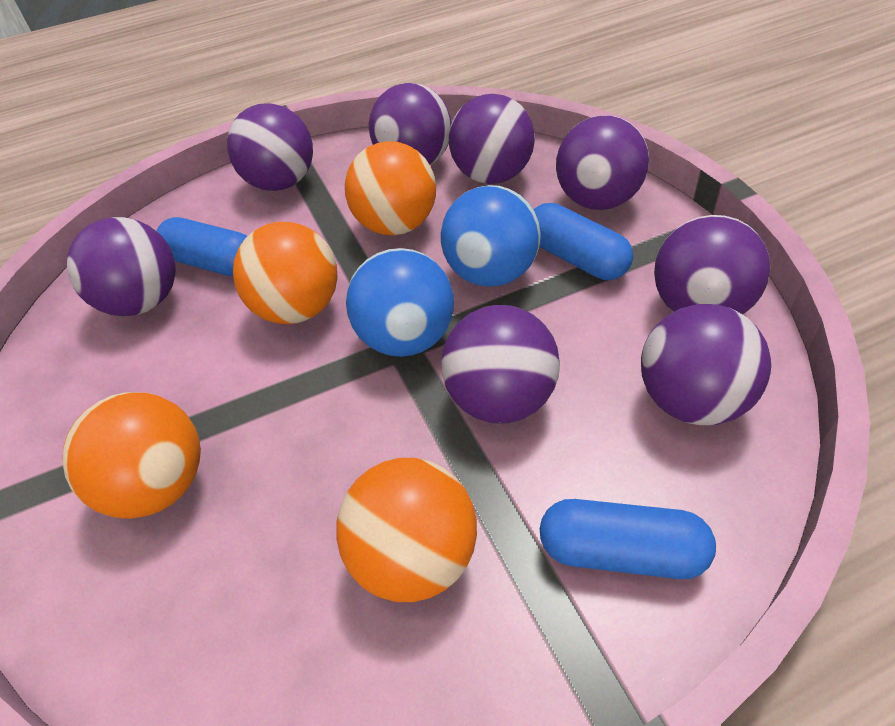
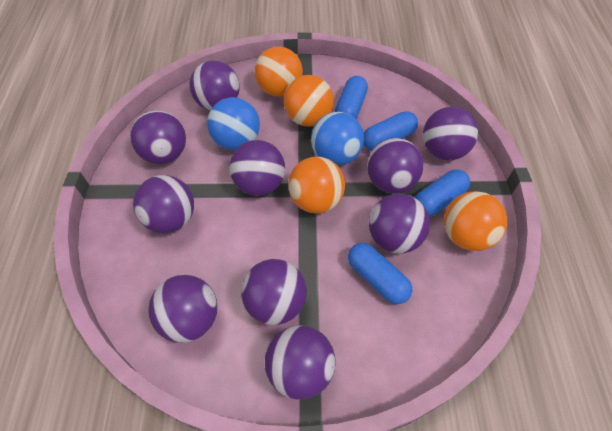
blue capsule: [157,217,247,276] [534,203,633,280] [540,499,716,579] = 3 -> [335,76,368,119] [348,243,412,304] [364,111,418,151] [414,169,470,217] = 4
purple ball: [67,217,176,316] [227,103,313,191] [369,83,451,165] [441,305,560,424] [449,94,535,184] [556,115,649,210] [641,304,771,425] [654,215,770,314] = 8 -> [130,110,186,164] [133,175,194,234] [148,275,217,343] [190,60,240,111] [229,140,285,196] [241,259,307,325] [265,325,336,400] [367,138,423,194] [369,194,430,253] [423,107,478,160] = 10

